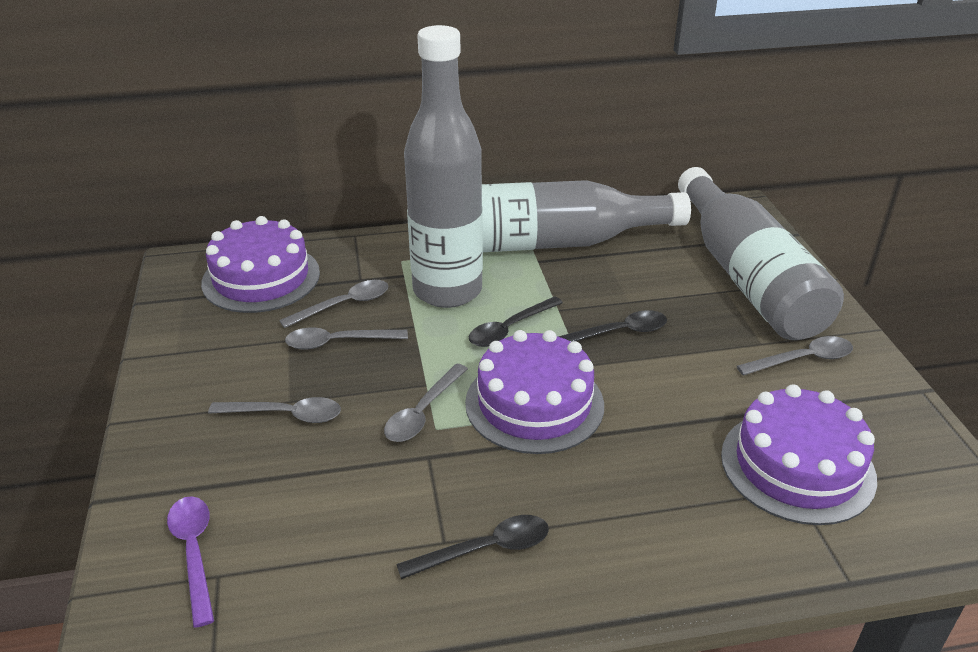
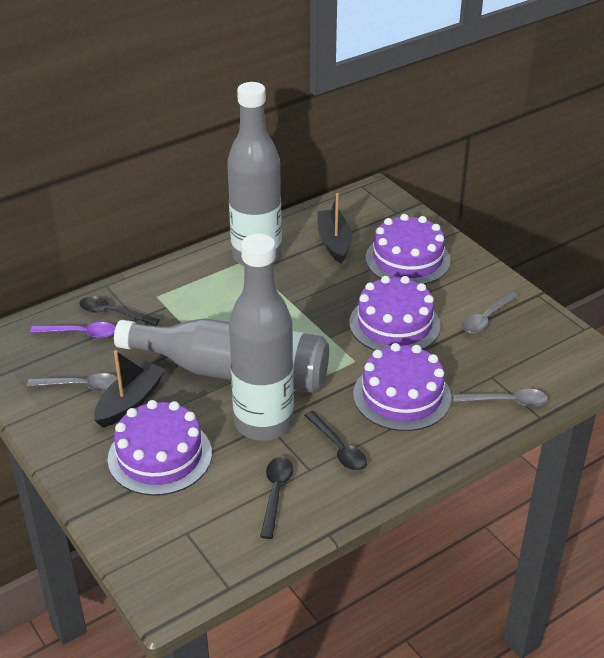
black boat: none = 0 -> [94,350,166,427] [318,193,352,263] = 2
grey spoon: [208,397,341,423] [279,280,388,328] [285,327,408,350] [384,363,468,442] [737,336,853,376] = 5 -> [27,373,118,391] [453,389,548,407] [462,291,519,333] = 3
purple cake: [201,216,320,313] [465,330,604,454] [721,384,877,525] = 3 -> [107,400,212,496] [349,276,441,351] [353,343,452,431] [365,214,451,284] = 4

